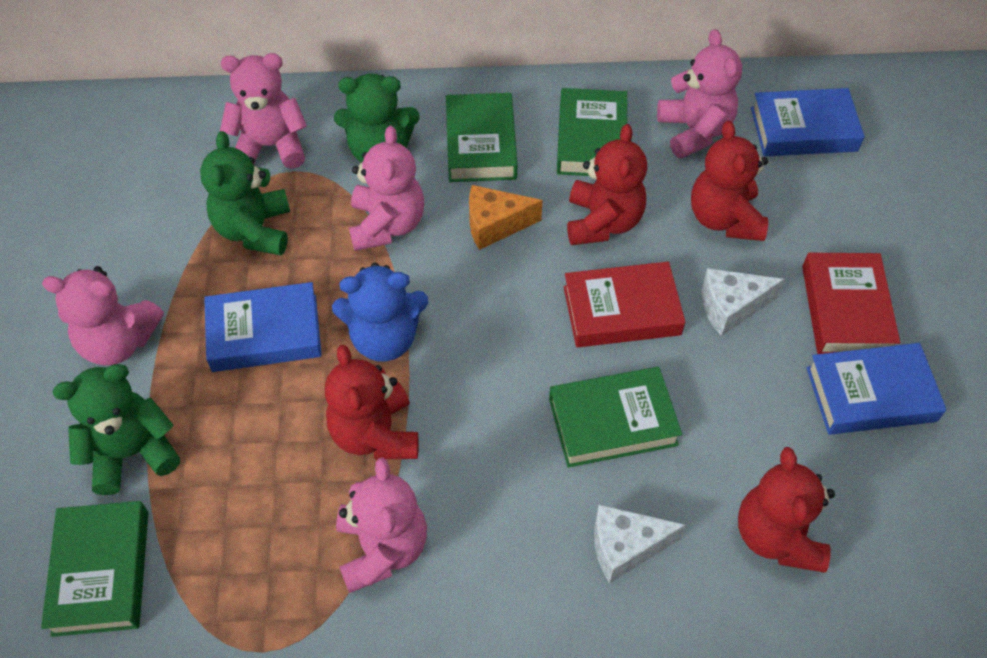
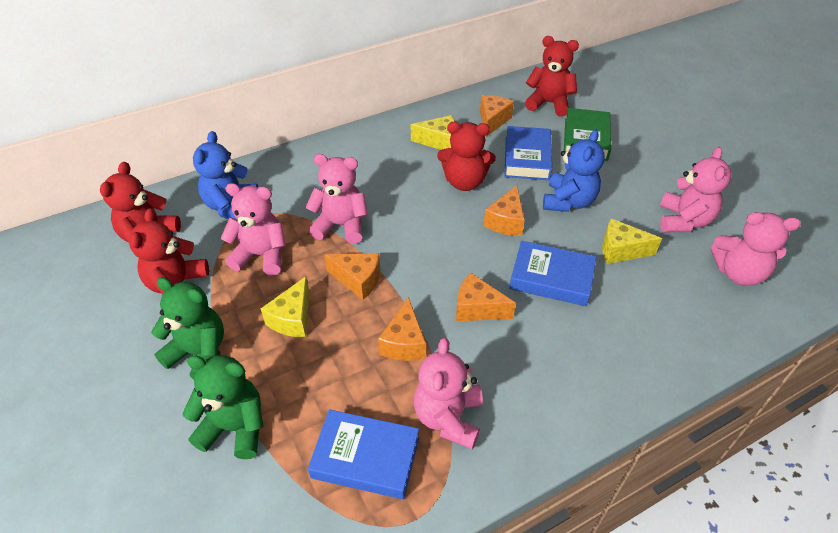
blue teddy bear: [332,263,428,362] = 1 -> [193,131,258,220] [543,130,605,212] = 2
green book: [41,501,148,637] [446,93,518,182] [549,367,682,467] [557,88,627,176] = 4 -> [564,108,611,161] = 1
green teddy bear: [52,364,180,495] [200,131,290,255] [334,74,420,163] = 3 -> [151,277,224,380] [182,355,264,459] = 2
orange cheese: [469,185,543,250] = 1 -> [324,253,380,300] [378,297,426,361] [456,273,516,321] [480,95,514,137] [484,185,525,236] = 5
red book: [564,262,685,347] [802,253,900,354] = 2 -> none = 0
white cheese: [594,504,686,583] [702,268,785,336] = 2 -> none = 0
yellow cheese: none = 0 -> [261,276,310,337] [411,115,455,150] [602,218,662,264] = 3

